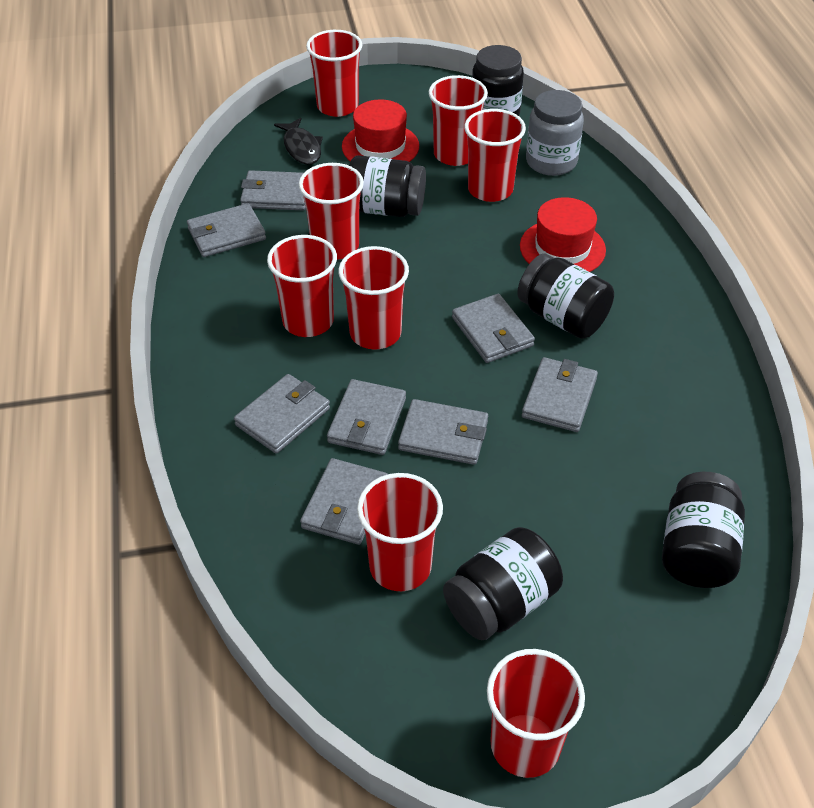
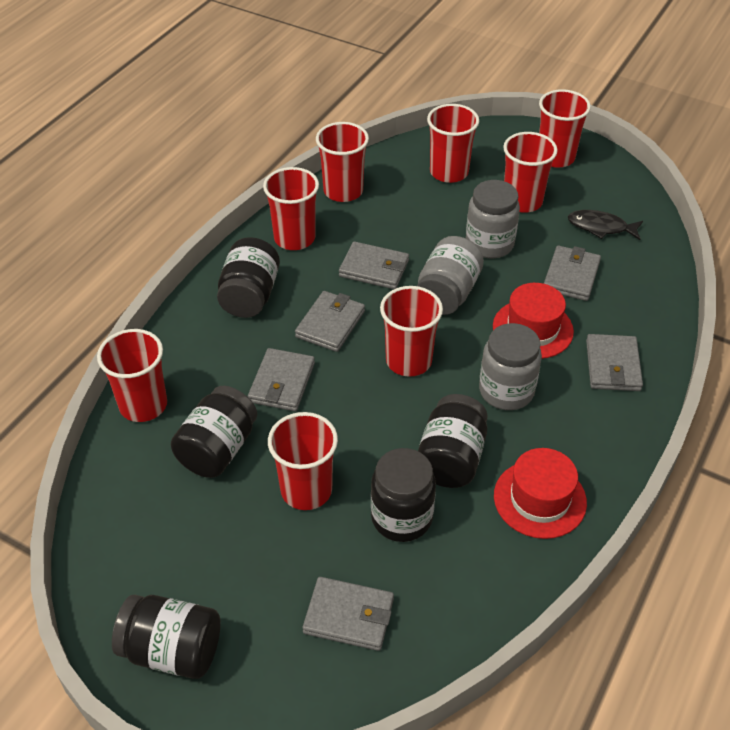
grey jar: [526,90,584,176] = 1 -> [417,236,484,315] [466,180,520,258] [479,323,542,410] = 3
grey wallet: [187,203,266,257] [234,374,330,454] [240,170,306,210] [300,458,388,545] [327,379,406,455] [398,399,488,465] [452,294,535,363] [522,357,598,432] = 8 -> [248,348,315,411] [295,291,365,352] [303,577,394,651] [339,241,409,289] [544,246,601,301] [586,334,643,391] = 6

